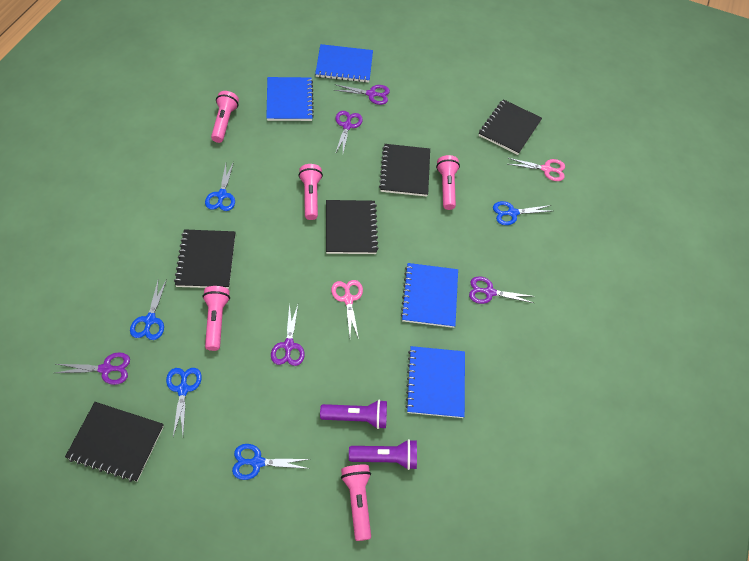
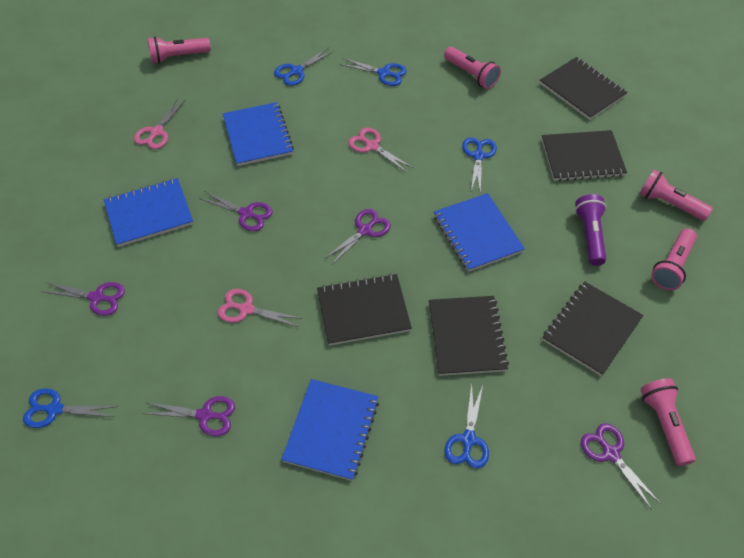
pink scissors: [331,280,363,339] [508,158,565,181] = 2 -> [134,98,185,149] [218,289,303,327] [348,128,413,173] = 3
purple flashlight: [320,400,387,429] [349,439,417,470] = 2 -> [575,194,606,266] = 1

